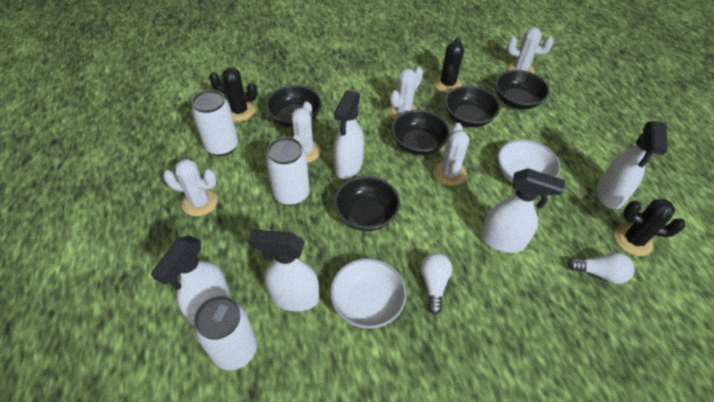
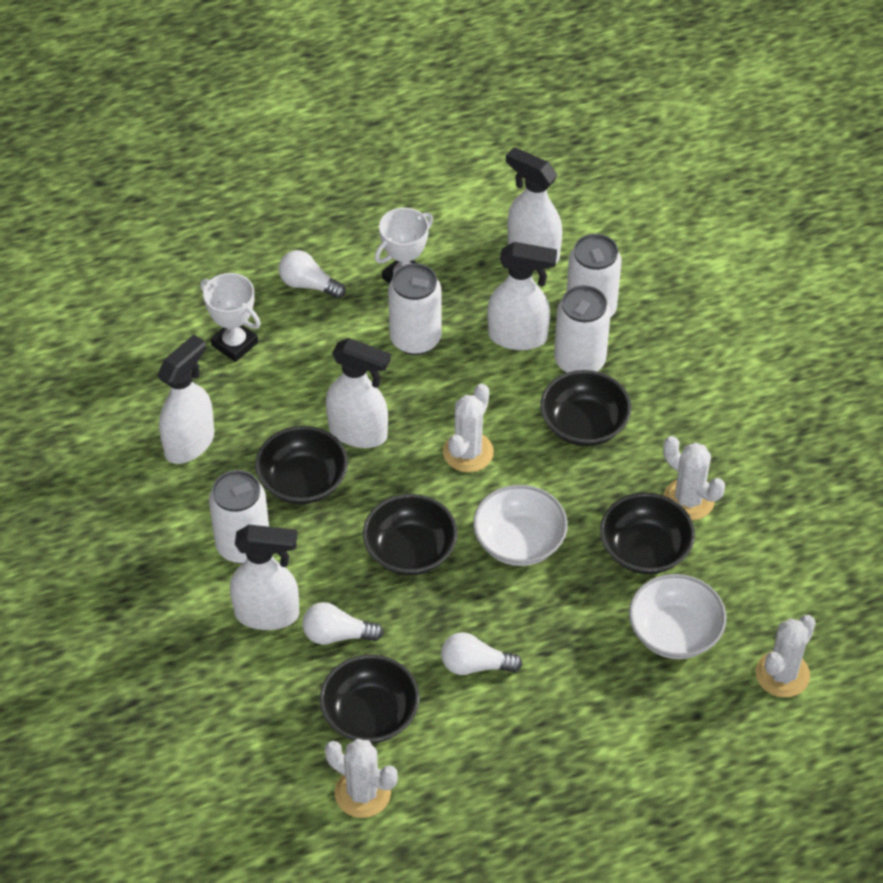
black cactus: [209,68,257,121] [434,38,464,93] [615,199,685,256] = 3 -> none = 0
white cactus: [163,159,218,216] [291,102,321,163] [388,67,423,120] [433,123,470,186] [507,27,553,73] = 5 -> [325,739,398,818] [443,383,494,472] [663,436,725,521] [756,615,816,697] = 4
white can: [191,90,238,156] [194,296,257,370] [266,137,310,206] = 3 -> [209,470,269,564] [388,263,441,355] [554,285,611,373] [567,234,621,318] = 4
white light bulb: [420,253,452,315] [567,253,635,284] = 2 -> [279,250,346,299] [302,602,384,645] [441,632,523,675] = 3
white trophy: none = 0 -> [200,273,261,362] [375,208,433,284] = 2

